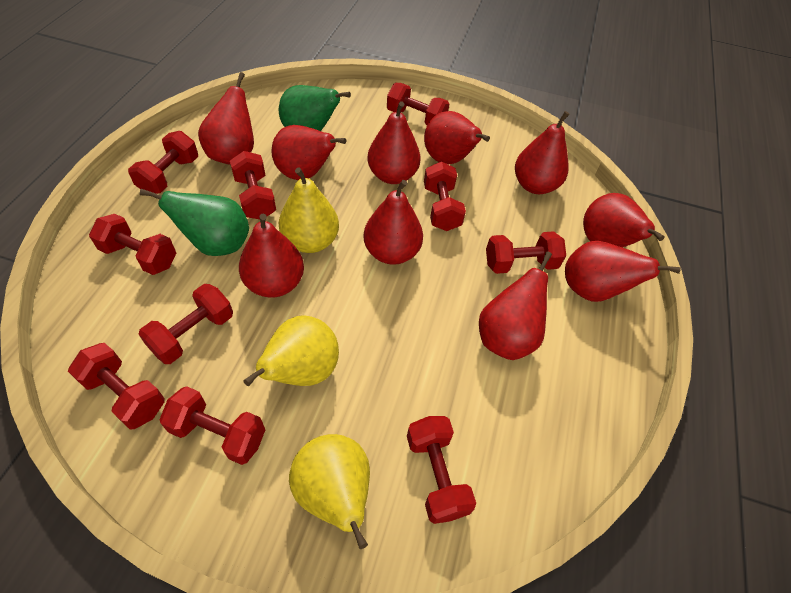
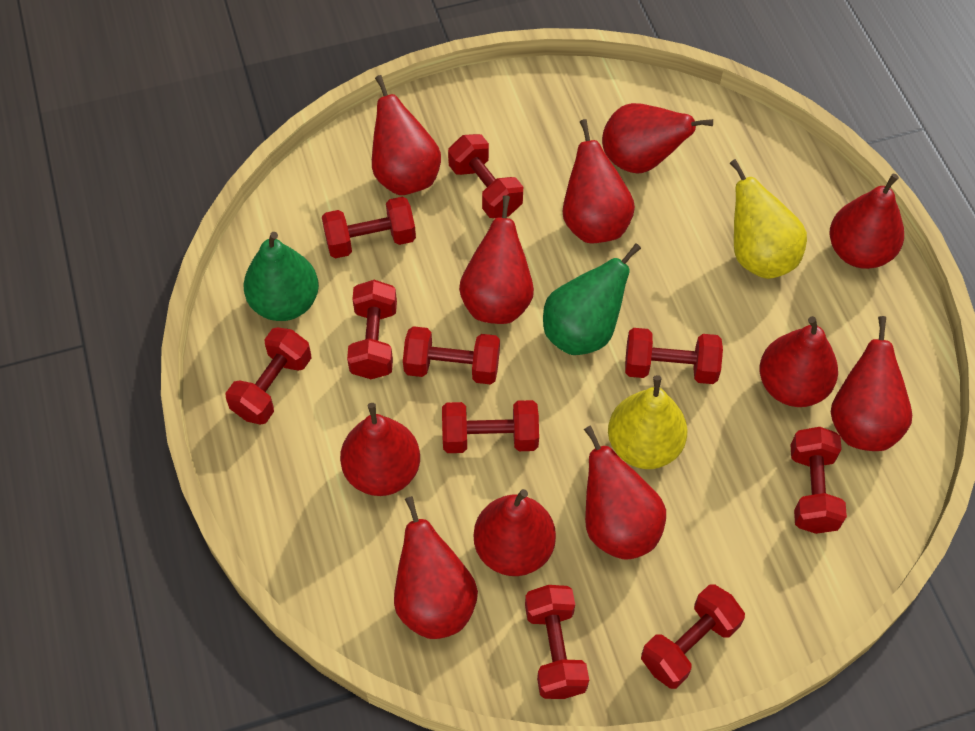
red pear: [198,72,254,165] [239,214,304,298] [271,125,346,180] [363,180,423,265] [367,101,420,184] [424,111,490,164] [479,252,552,360] [515,111,570,194] [565,241,681,302] [583,193,664,248] = 10 -> [340,403,420,496] [372,75,441,195] [394,496,478,639] [459,195,534,324] [474,489,556,576] [563,119,635,243] [584,425,666,560] [602,103,713,174] [759,316,838,407] [830,174,904,269] [831,316,912,451] = 11
yellow pear: [243,315,339,386] [278,168,339,253] [289,434,370,549] = 3 -> [608,375,688,469] [730,159,807,279] = 2

